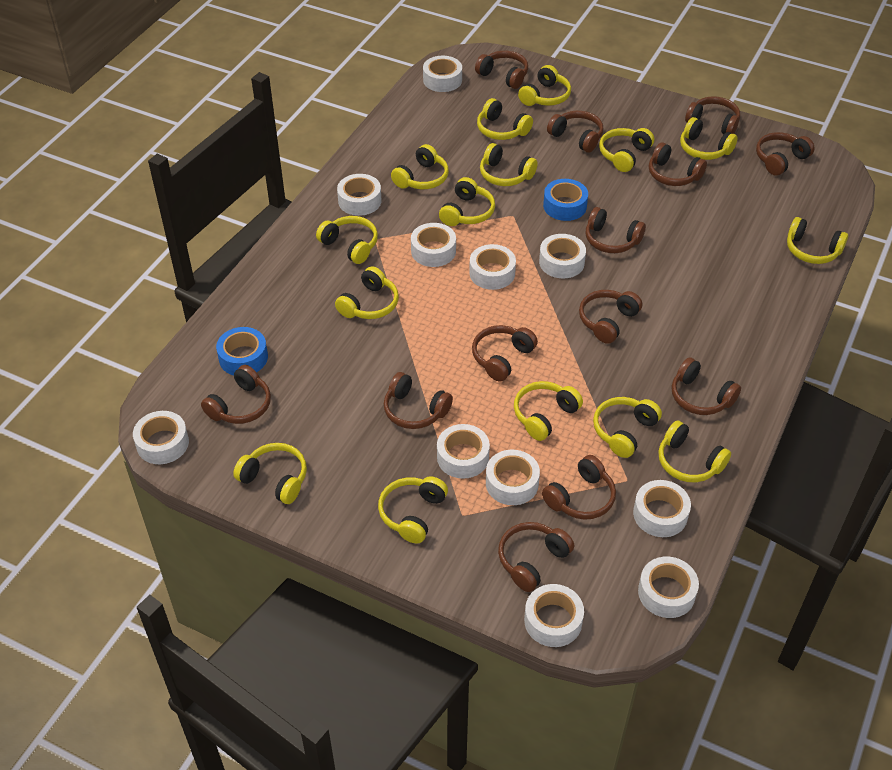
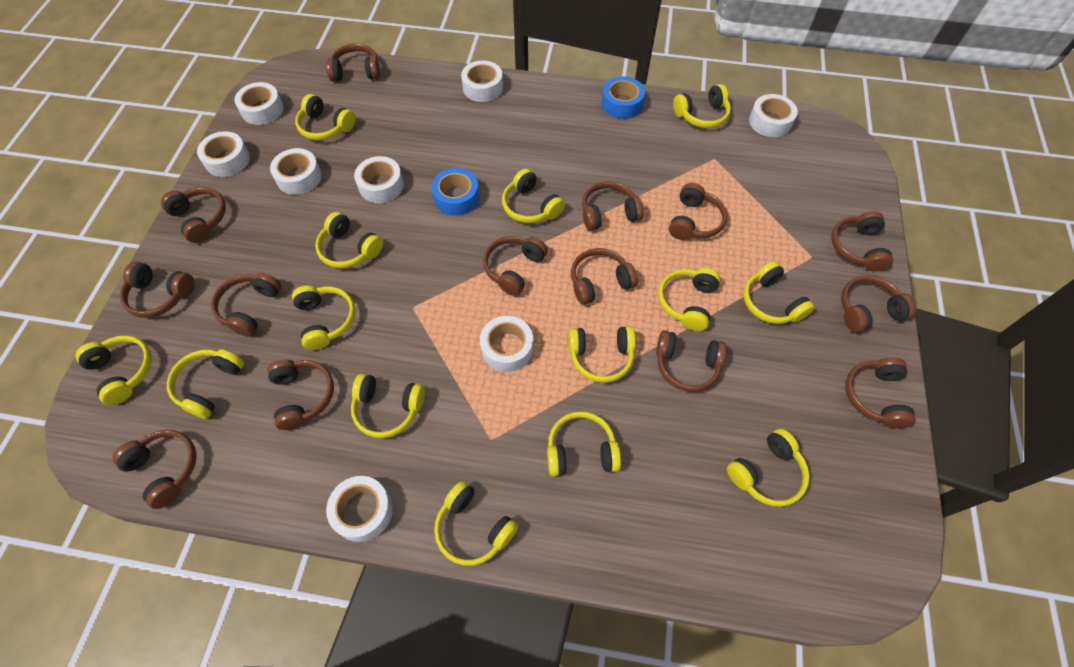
brown headphones: [201,365,271,424] [384,372,453,429] [472,325,538,382] [475,51,528,89] [498,522,574,592] [542,455,616,520] [547,111,604,153] [579,290,642,344] [586,207,646,253] [649,142,707,186] [672,357,741,415] [685,96,740,134] [756,132,815,176] = 13 -> [112,430,197,509] [120,262,195,318] [161,187,226,243] [211,273,281,337] [267,359,334,430] [326,44,380,81] [483,236,548,296] [571,248,638,305] [582,181,644,230] [656,330,727,392] [669,183,728,240] [832,211,893,272] [841,275,916,333] [845,357,916,428] = 14
white tape: [133,411,189,464] [337,174,381,216] [411,223,456,267] [423,56,462,92] [437,424,490,479] [469,244,516,290] [486,450,540,505] [524,584,584,647] [539,234,586,279] [633,480,691,537] [638,557,699,618] = 11 -> [197,131,250,177] [234,82,284,125] [270,148,322,195] [326,476,393,542] [354,156,404,203] [461,60,503,102] [480,316,533,372] [749,94,798,137] = 8
yellow headphones: [233,443,307,504] [316,216,378,264] [335,266,399,319] [378,476,448,544] [391,144,449,189] [439,177,495,226] [477,98,533,140] [480,143,538,186] [514,381,583,441] [518,65,571,106] [593,397,662,458] [599,128,654,172] [658,420,731,482] [680,117,738,160] [787,217,848,264] = 15 -> [76,336,152,405] [167,349,244,419] [292,285,355,350] [295,94,355,141] [315,212,383,268] [351,374,425,438] [434,481,518,566] [502,168,565,223] [547,411,621,476] [569,326,636,383] [658,268,720,331] [673,84,731,128] [727,429,810,507] [743,261,815,324] = 14

